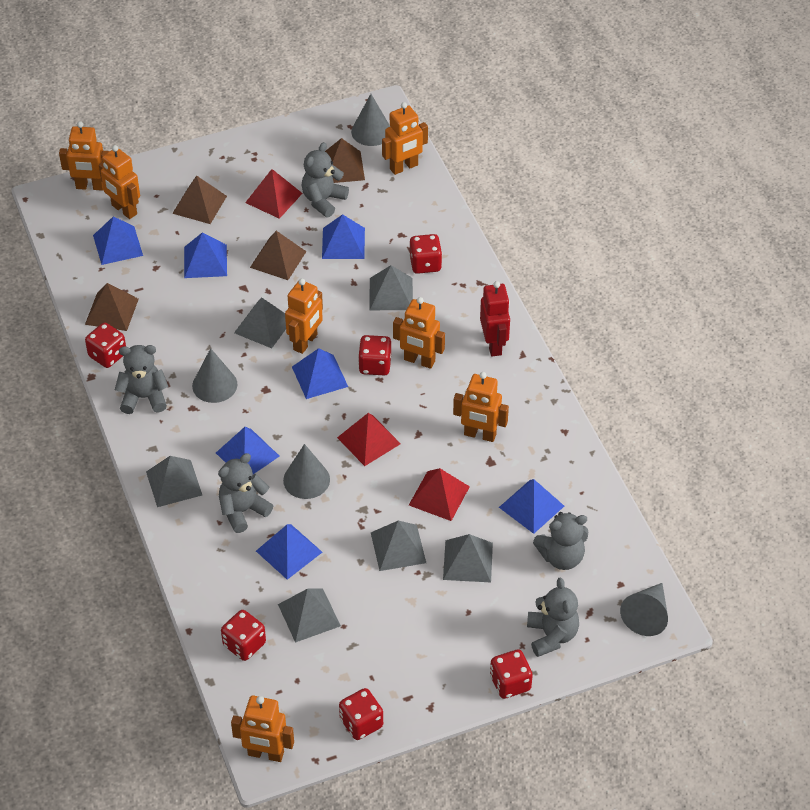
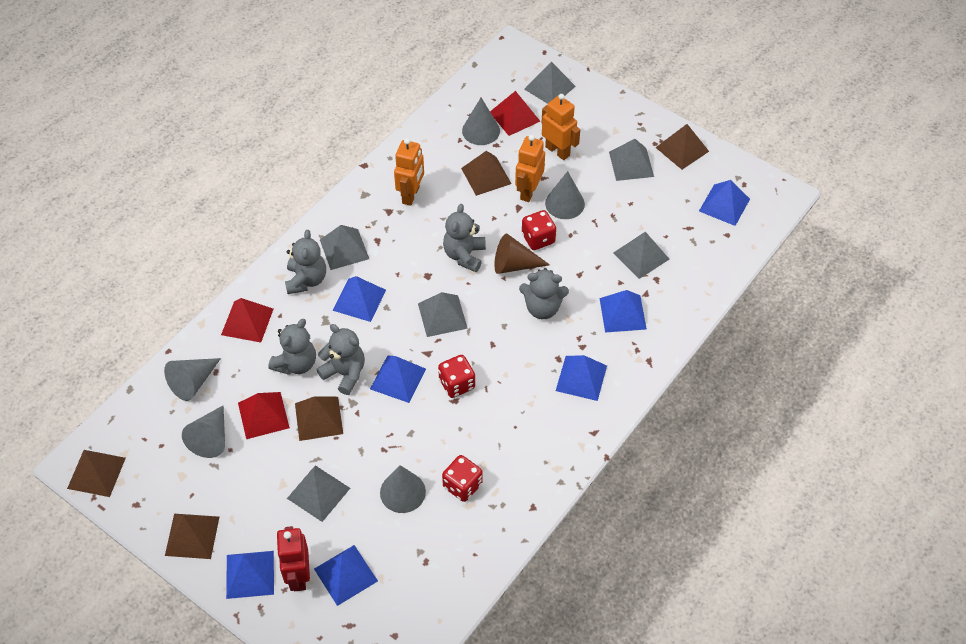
brown cone: none = 0 -> [494,234,550,274] = 1
brown pyramid: [85,283,139,331] [172,175,227,224] [250,231,307,280] [325,138,365,183] = 4 -> [67,450,126,497] [165,514,219,559] [295,396,343,441] [461,151,512,196] [655,124,709,170] = 5
grey cone: [192,348,237,403] [283,444,330,499] [351,94,390,146] [620,583,668,636] = 4 -> [164,358,221,401] [182,405,225,458] [380,465,426,513] [462,98,500,145] [545,171,585,219] = 5
orange robot: [59,121,109,191] [99,145,140,219] [231,695,294,762] [285,279,323,354] [382,102,428,175] [393,297,445,369] [453,372,509,442] = 7 -> [394,138,424,206] [515,135,545,202] [541,94,580,160] = 3
red dice: [85,323,126,368] [221,610,266,661] [339,688,383,740] [358,335,391,375] [409,234,442,274] [490,650,533,699] = 6 -> [438,355,475,398] [442,455,483,502] [522,210,556,250] = 3

